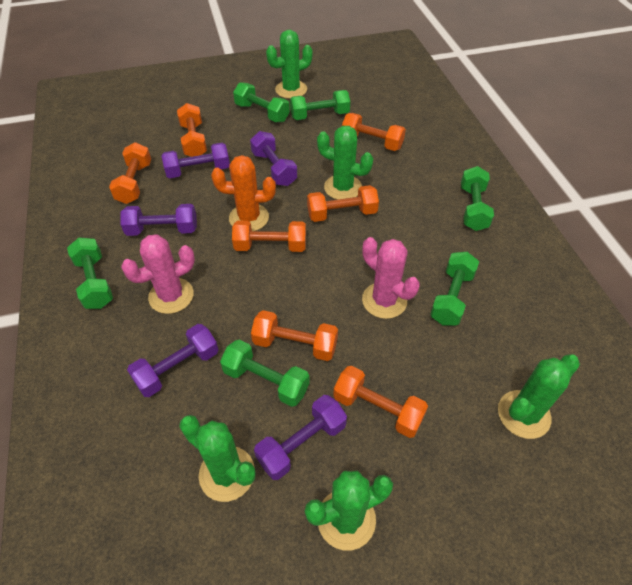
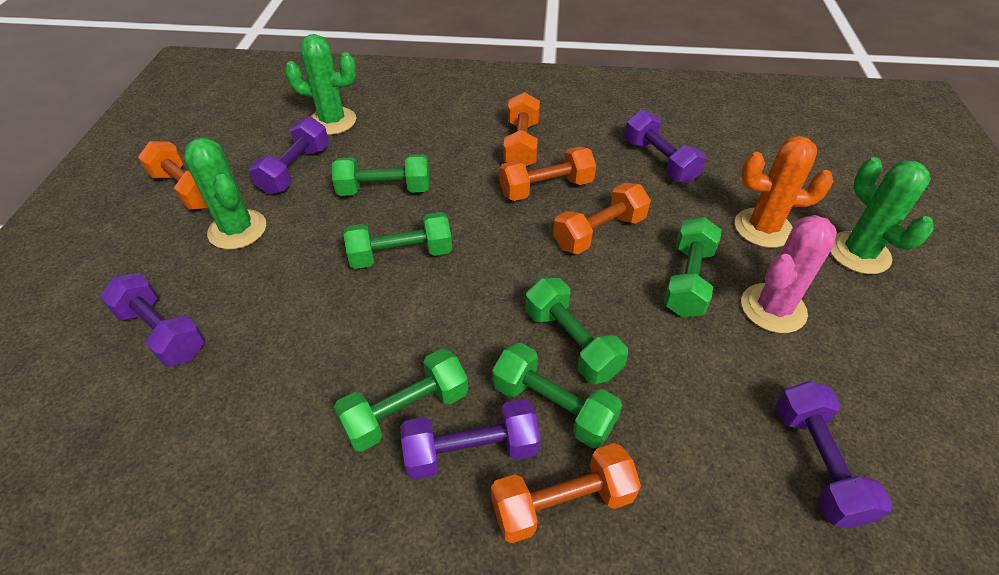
green cactus: [179,415,255,502] [266,30,313,99] [305,471,393,551] [317,126,373,200] [498,354,580,439] = 5 -> [184,138,266,249] [284,34,356,135] [830,157,934,274] = 3
orange dumbbell: [109,142,151,204] [177,103,207,157] [232,221,306,252] [251,310,338,361] [307,185,379,222] [333,366,428,438] [342,113,406,151] = 7 -> [138,141,208,210] [491,443,641,543] [499,147,596,201] [503,92,540,166] [553,183,651,254] = 5
pink cactus: [121,234,195,314] [362,237,420,319] = 2 -> [741,215,837,333] = 1

